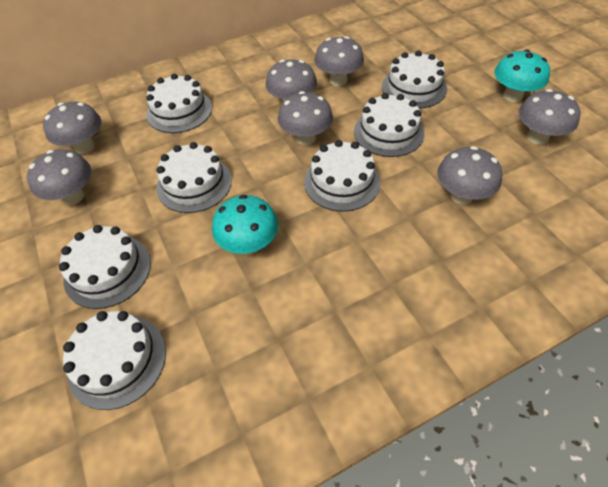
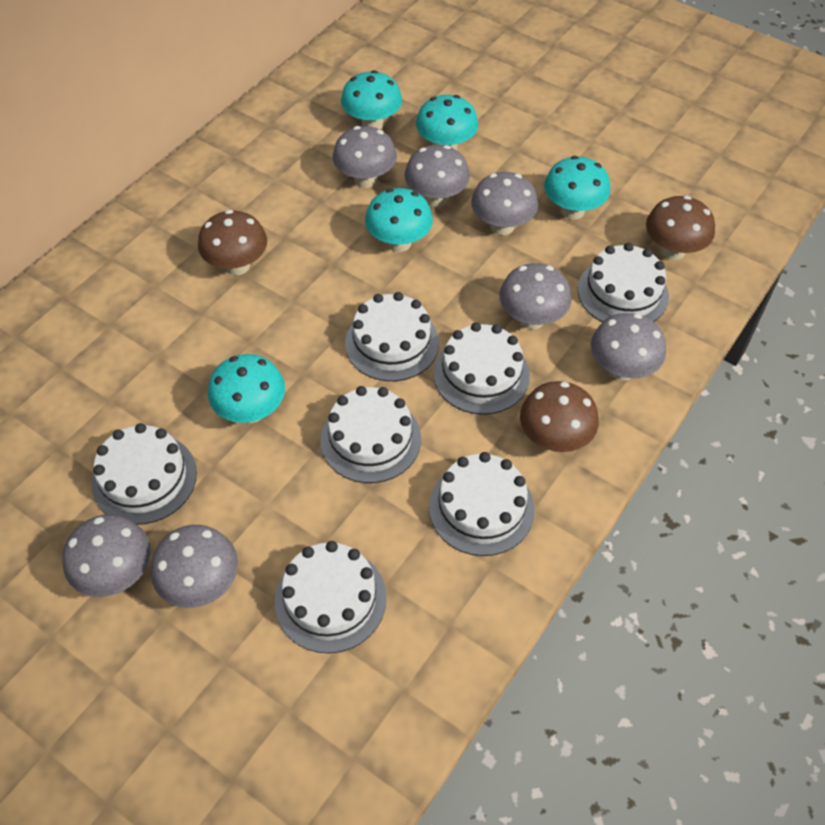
brown mushroom: none = 0 -> [198,210,267,275] [520,381,599,452] [646,195,715,260] = 3
turquoise mushroom: [212,195,278,255] [494,50,550,102] = 2 -> [208,354,285,423] [341,70,402,129] [365,188,433,252] [416,95,478,150] [544,156,610,220] = 5

